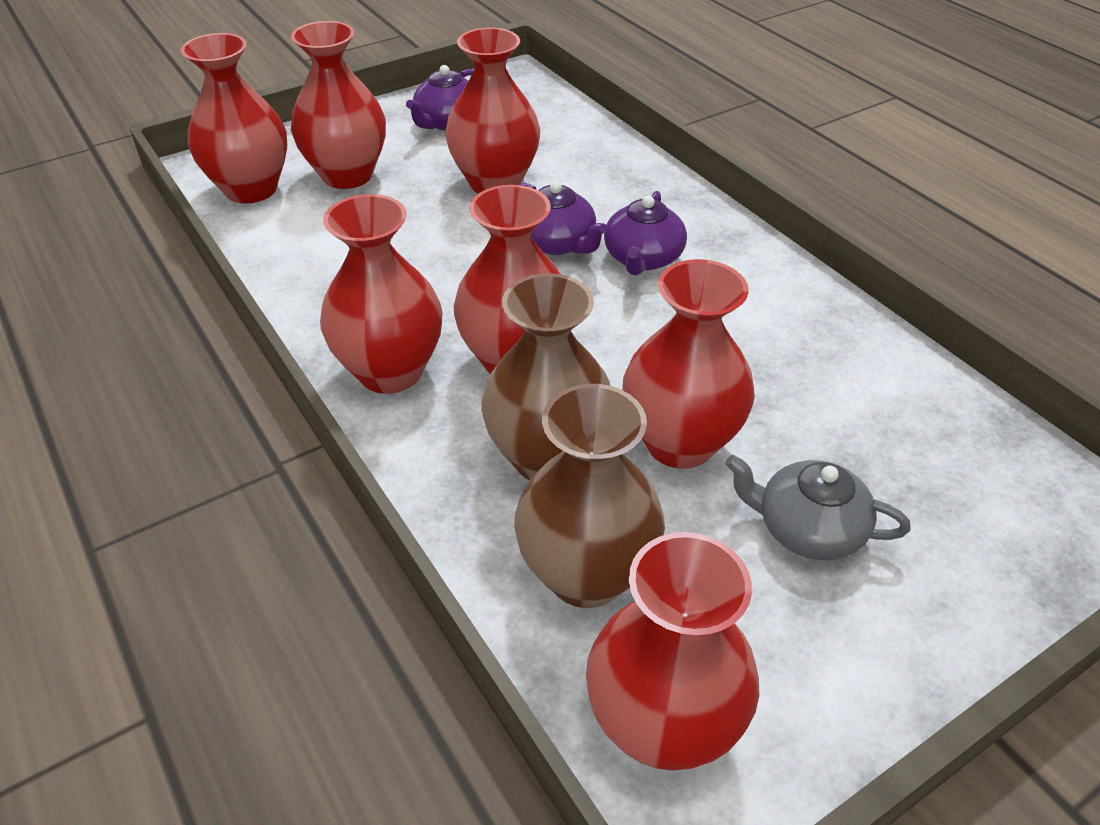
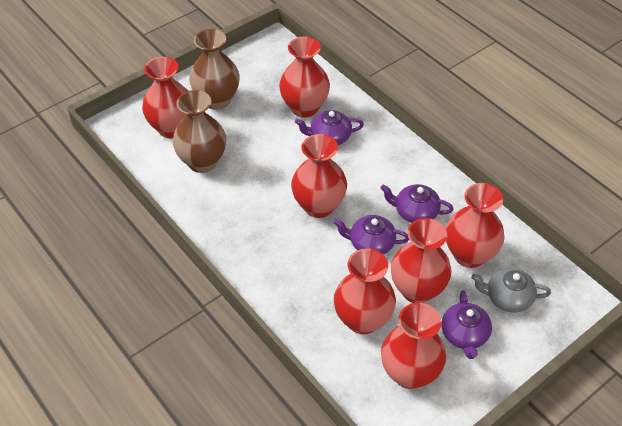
purple teapot: [406,65,473,131] [519,181,607,255] [604,191,687,276] = 3 -> [295,110,364,145] [333,215,409,254] [380,184,453,223] [442,290,492,359] = 4

